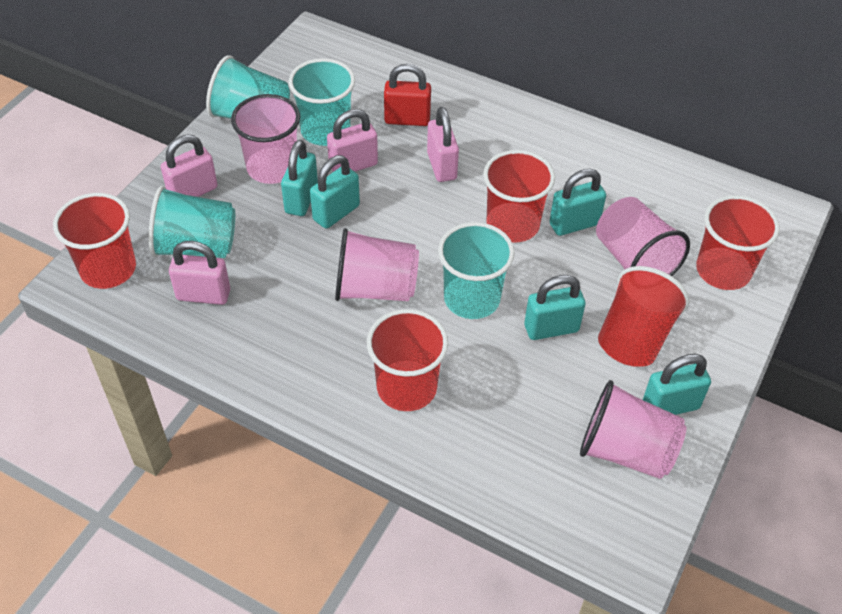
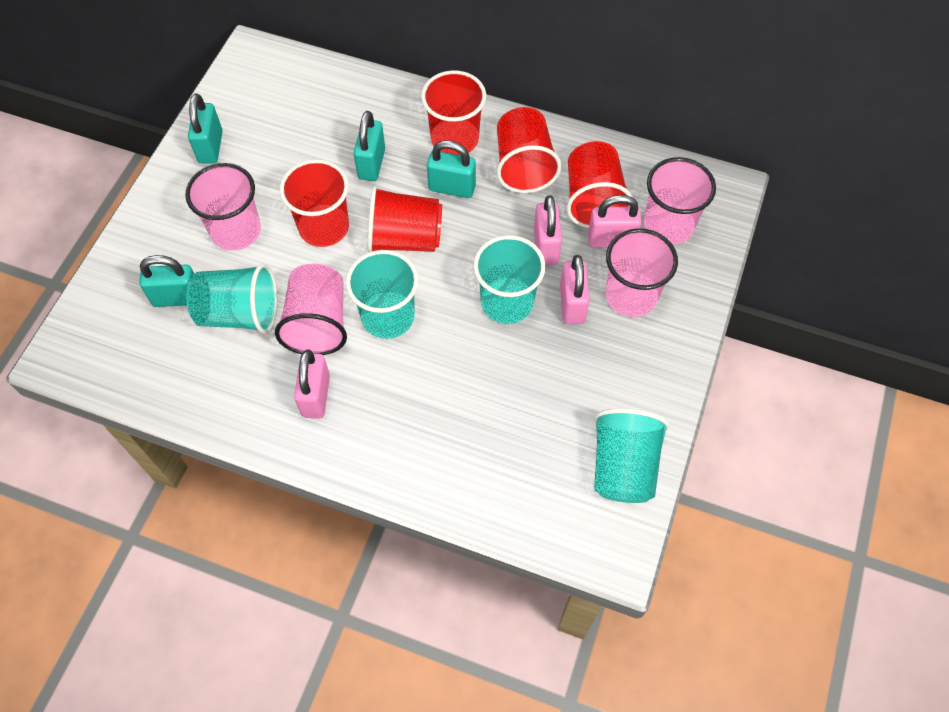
red padlock: [384,64,431,126] = 1 -> none = 0
turquoise padlock: [281,140,318,216] [310,155,360,229] [524,275,585,340] [550,169,606,236] [643,354,711,415] = 5 -> [139,255,194,307] [188,94,223,163] [353,111,385,181] [427,140,476,198] = 4

